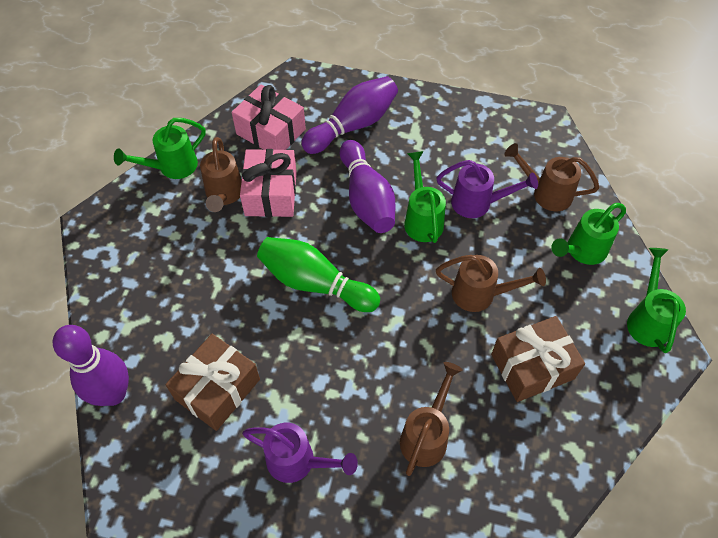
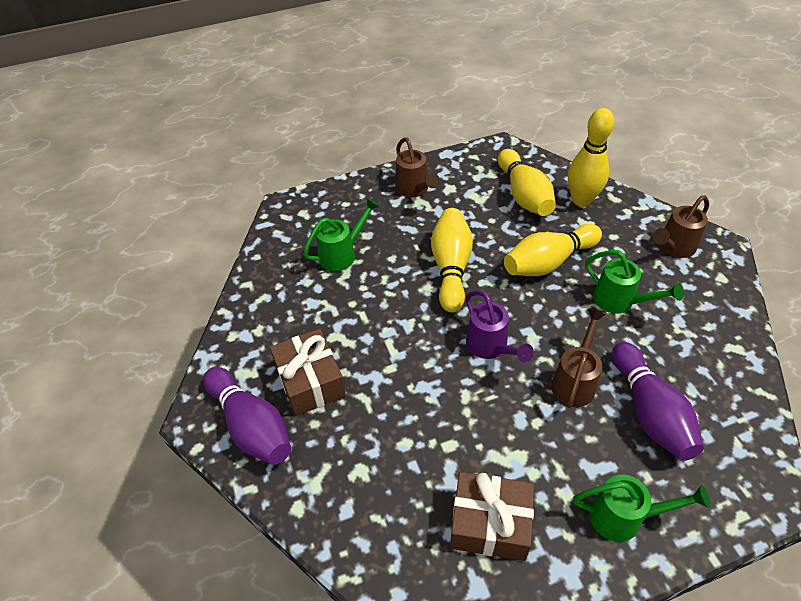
brown watering can: [200,137,242,212] [400,362,463,476] [436,255,546,312] [504,143,599,211] = 4 -> [395,137,440,197] [551,309,606,408] [653,195,709,258] = 3
green bowling pin: [257,237,380,312] = 1 -> none = 0
green watering can: [114,118,206,179] [404,151,446,243] [551,203,626,265] [627,248,686,353] = 4 -> [303,198,380,271] [573,475,710,542] [585,250,684,314] = 3
pink gift: [232,84,306,150] [240,149,297,217] = 2 -> none = 0
purple bowling pin: [53,325,129,406] [301,76,398,154] [340,140,395,233] = 3 -> [203,367,291,465] [612,342,704,461] = 2
purple watering can: [242,423,358,483] [436,160,538,218] = 2 -> [466,290,534,362] = 1
yellow bowling pin: none = 0 -> [431,208,473,313] [498,149,556,216] [504,224,602,276] [568,108,614,207] = 4

